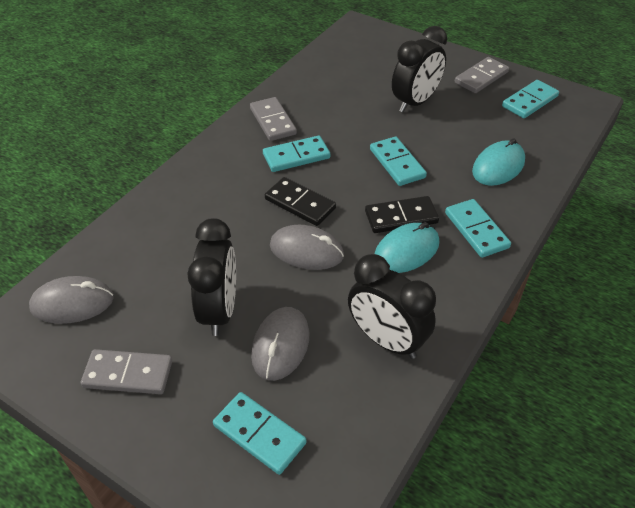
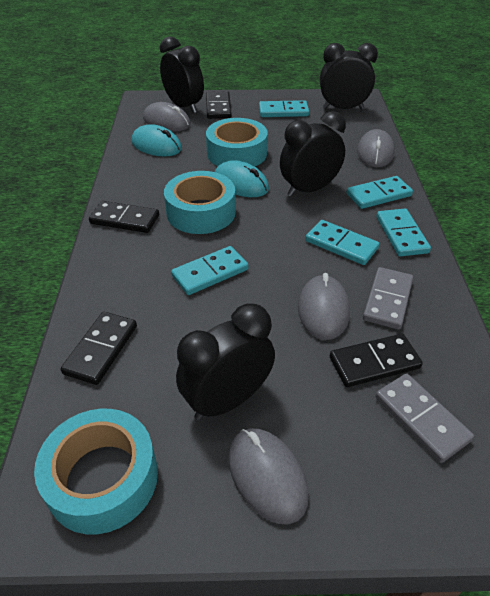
black clock: [187,218,236,336] [348,254,436,359] [392,26,447,112] = 3 -> [160,36,204,113] [176,303,275,420] [280,111,346,197] [320,43,378,109] = 4
black domino: [265,177,336,226] [365,196,439,233] = 2 -> [60,312,137,385] [89,201,159,233] [206,91,232,119] [330,334,423,387] = 4
grey domino: [81,349,172,394] [250,97,297,141] [455,57,509,93] = 3 -> [363,267,413,330] [375,373,474,463] = 2
grey mouse: [29,276,114,324] [251,307,309,381] [270,225,344,270] = 3 -> [143,102,191,131] [229,428,309,524] [298,273,350,340] [357,129,395,167] = 4
turquoise tape: none = 0 -> [34,409,158,534] [164,171,236,234] [206,118,268,166] = 3

